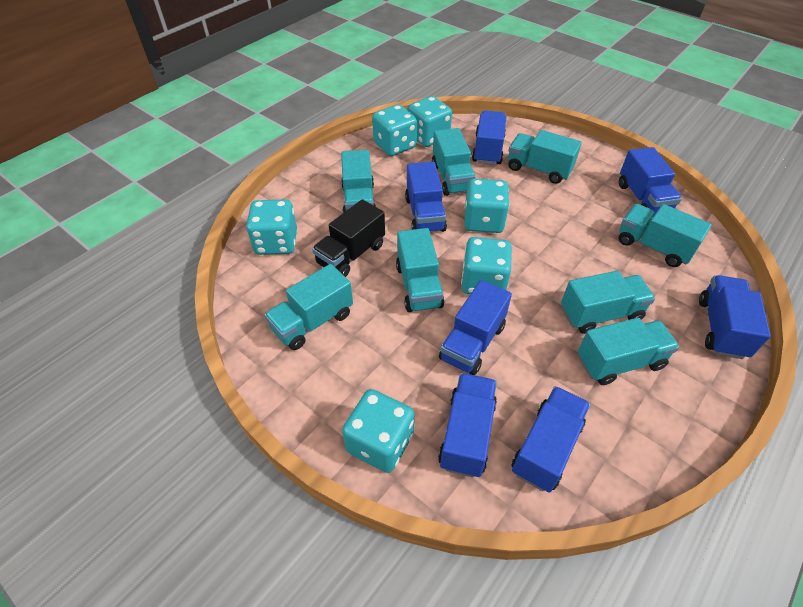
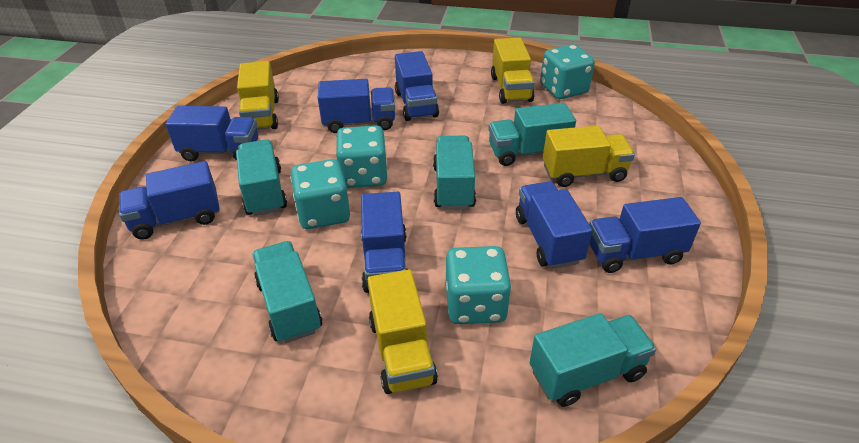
black truck: [312,199,385,277] = 1 -> none = 0
turquoise dice: [246,200,297,255] [342,389,414,473] [372,104,417,156] [407,96,452,147] [461,237,512,294] [464,178,509,233] = 6 -> [290,159,350,229] [336,125,388,188] [446,246,511,324] [540,44,595,99] = 4
turquoise truck: [264,264,353,350] [341,150,376,213] [396,228,444,312] [432,128,476,196] [508,130,582,184] [561,271,655,334] [578,318,679,385] [619,204,712,267] = 8 -> [236,139,287,216] [252,241,322,343] [433,136,476,210] [488,103,576,166] [530,313,656,407] = 5
yellow truck: none = 0 -> [237,61,279,129] [368,269,438,394] [491,38,535,104] [543,125,635,187] = 4

